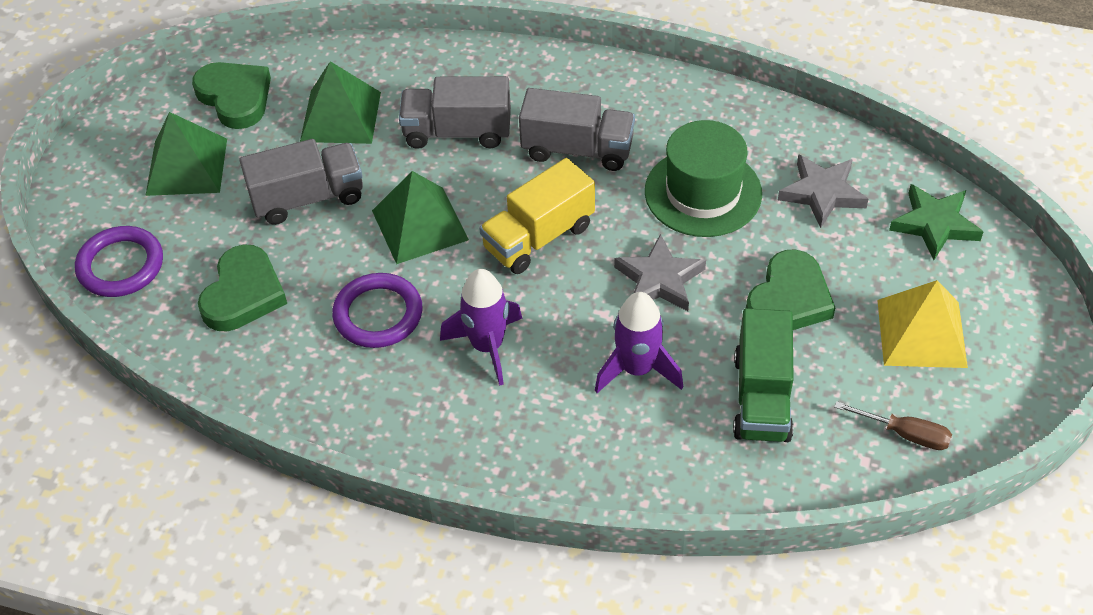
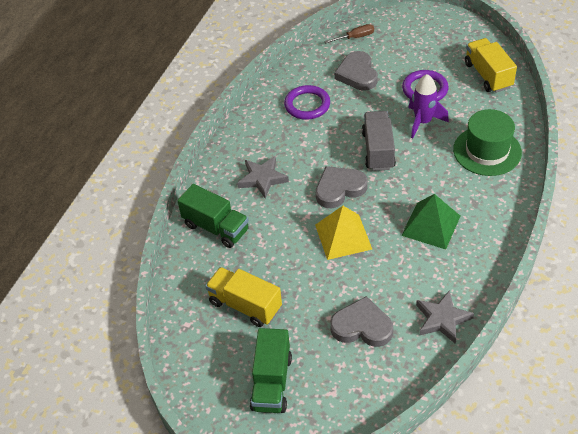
green heart: [192,62,271,129] [198,244,287,331] [746,250,835,330] = 3 -> none = 0
green pyramid: [145,112,227,196] [300,61,381,144] [372,171,469,264] = 3 -> [401,194,460,250] = 1
green star: [889,184,983,260] = 1 -> none = 0
green truck: [733,308,794,442] = 1 -> [177,184,249,248] [250,328,292,413] = 2
grey heart: none = 0 -> [316,166,368,208] [330,296,393,347] [334,51,378,91] = 3
grey truck: [239,139,363,225] [399,76,511,149] [519,88,635,171] = 3 -> [362,111,396,171] = 1
purple rocket: [440,269,522,386] [595,292,683,393] = 2 -> [408,74,449,138] = 1
yellow truck: [479,158,595,274] = 1 -> [205,267,282,327] [465,38,517,93] = 2

